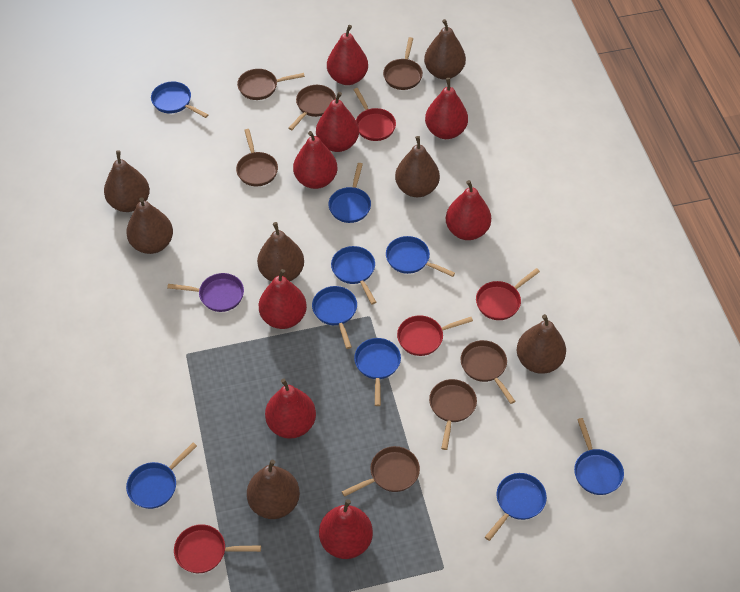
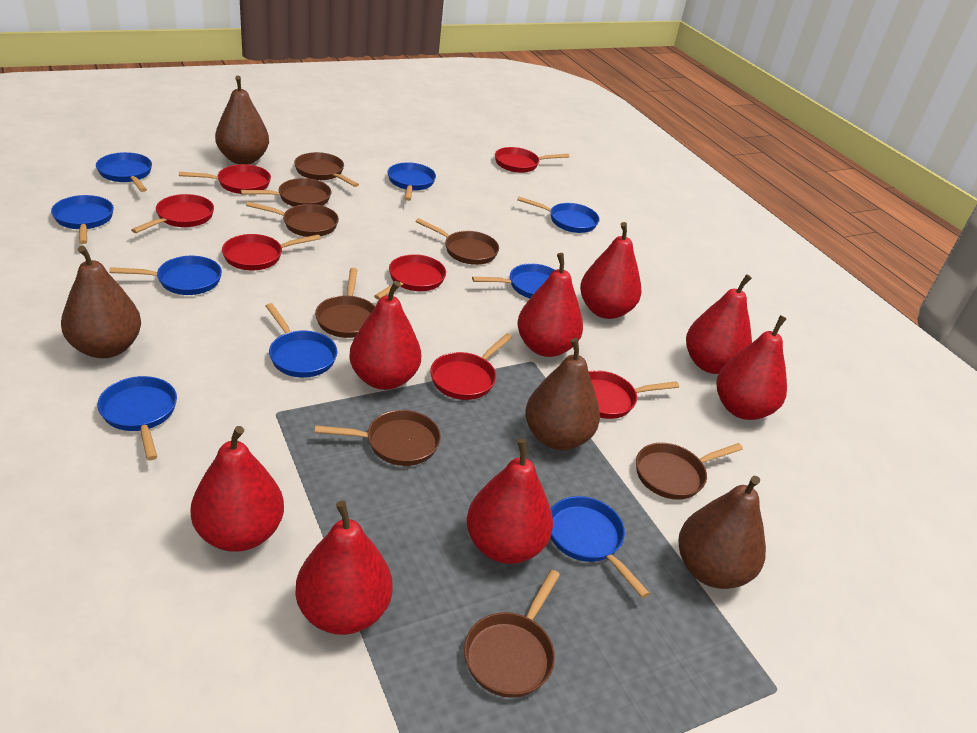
brown pan: [236,129,278,186] [237,69,305,100] [288,85,336,130] [342,446,420,497] [383,37,423,90] [429,379,477,450] [461,340,515,404] = 7 -> [241,178,331,207] [246,202,339,237] [294,152,359,187] [315,268,375,338] [315,410,441,466] [416,218,499,265] [464,570,560,698] [636,443,743,500] = 8
brown pear: [104,150,150,212] [126,197,173,254] [247,460,300,519] [257,222,304,282] [395,136,440,197] [424,19,466,79] [517,314,566,374] = 7 -> [61,246,141,358] [215,76,269,164] [525,338,600,450] [678,476,766,589] = 4
purple pan: [167,273,244,312] = 1 -> none = 0
red pan: [174,524,261,573] [354,88,396,141] [397,315,473,356] [476,268,540,320] = 4 -> [131,194,214,233] [179,164,271,194] [222,234,321,270] [374,254,446,300] [430,333,512,400] [495,147,570,173] [588,370,679,419] = 7

